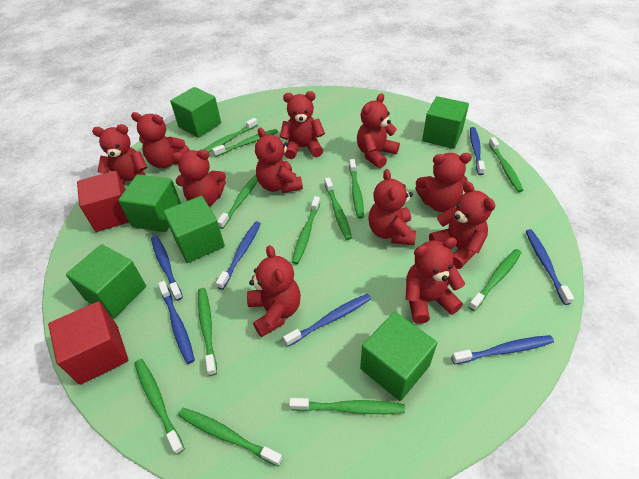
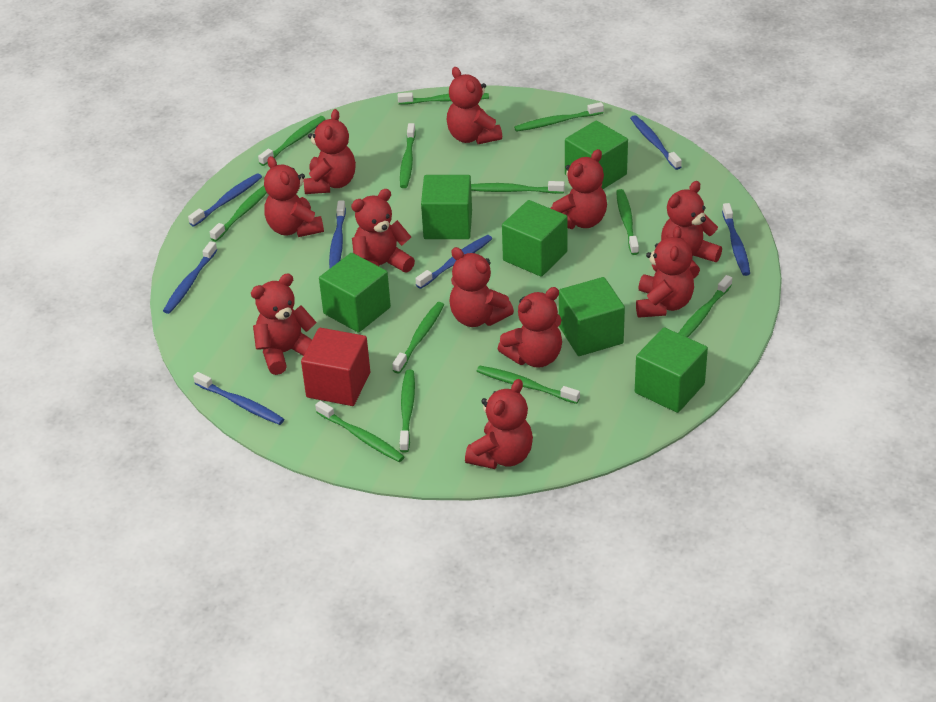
red cube: [48,301,128,385] [77,171,129,232] = 2 -> [301,328,370,406] = 1

